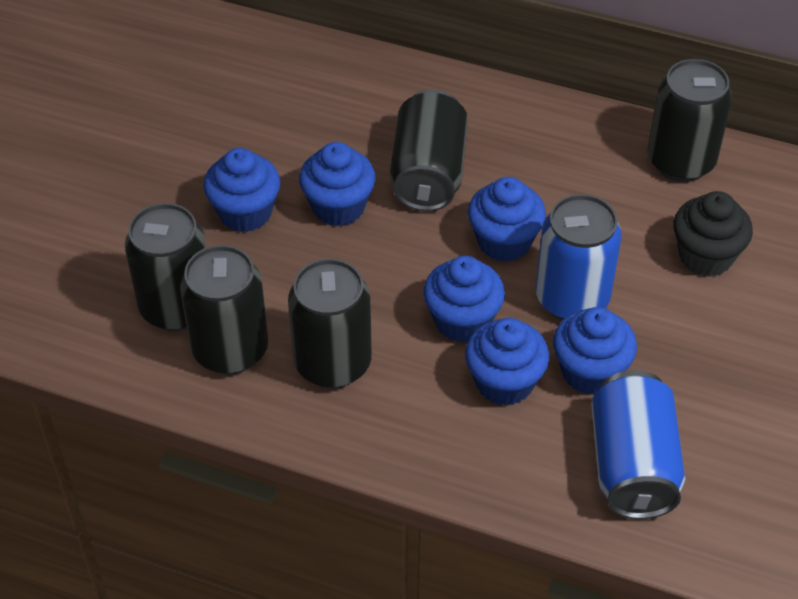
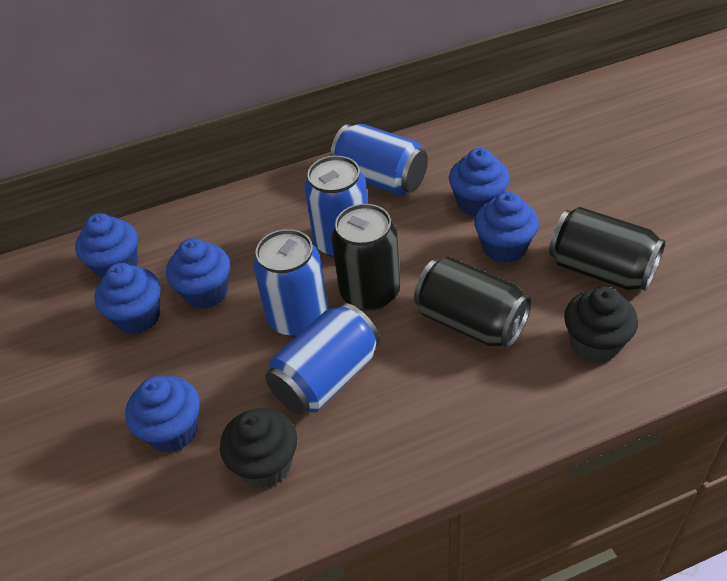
black can: [125,203,206,331] [180,245,269,374] [288,259,372,388] [390,90,468,211] [648,59,732,182] = 5 -> [331,204,400,311] [414,257,532,348] [549,207,666,291] = 3
black cupcake: [674,191,753,277] = 1 -> [220,408,297,488] [564,287,638,363] = 2
blue can: [536,194,622,320] [591,370,685,519] = 2 -> [253,229,328,337] [265,303,380,415] [304,156,368,258] [330,124,428,195] = 4

